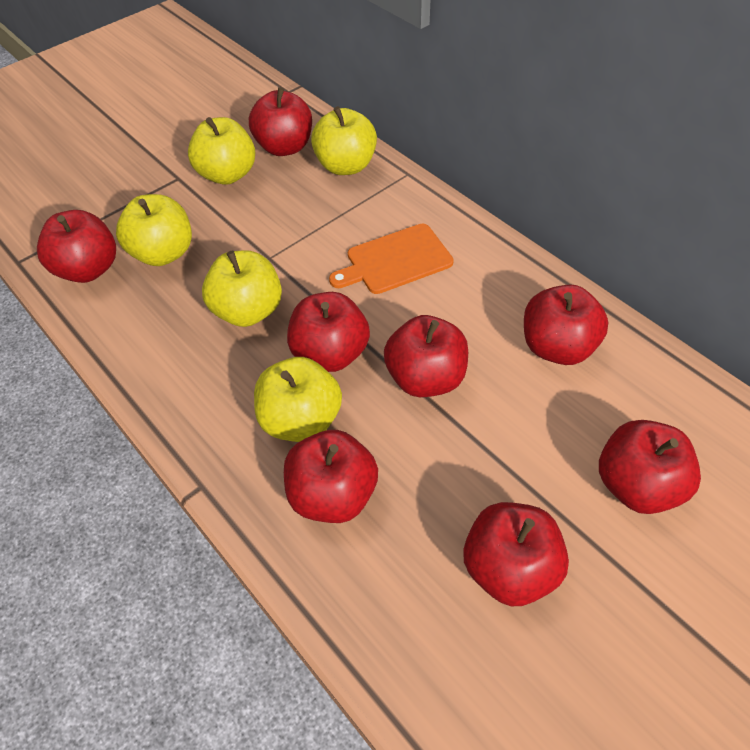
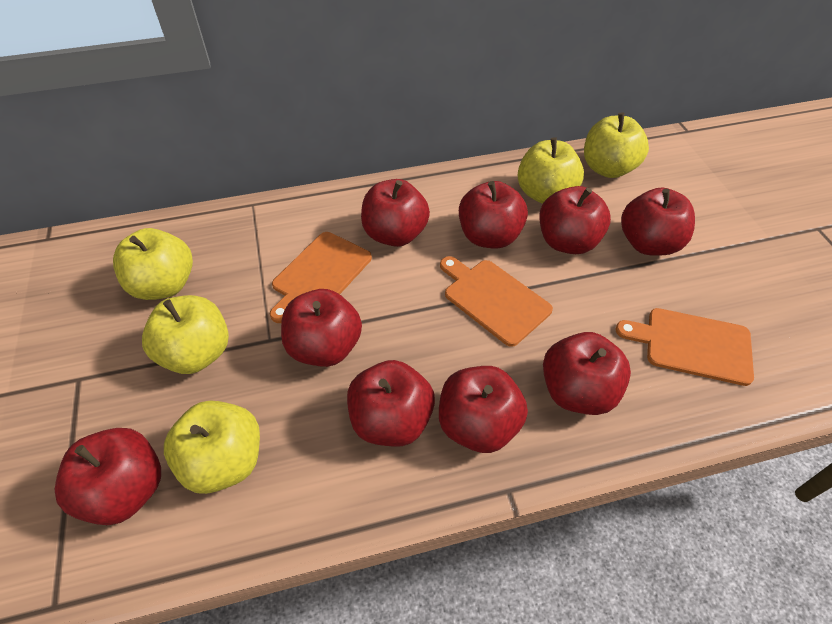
orange cutting board: [329,224,454,294] = 1 -> [270,232,372,323] [440,256,553,347] [616,308,754,386] = 3
red apple: [37,210,116,283] [249,87,312,156] [284,430,378,523] [287,292,370,372] [384,315,468,397] [463,502,569,606] [524,285,608,365] [599,420,701,514] = 8 -> [55,428,161,525] [281,289,362,367] [347,360,435,447] [361,179,430,247] [439,366,528,453] [459,181,528,249] [539,186,611,254] [543,332,631,415] [621,188,695,256] = 9

